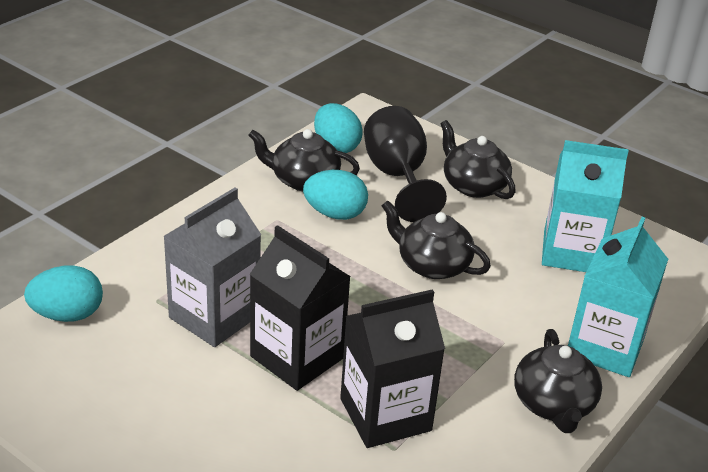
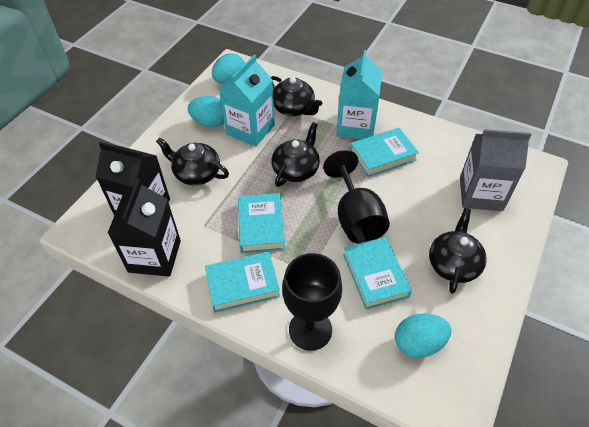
black goblet: [364,106,447,222] = 1 -> [282,253,342,351] [323,150,390,244] = 2
turquoise book: none = 0 -> [205,252,280,313] [238,193,285,253] [343,237,412,309] [350,128,419,177] = 4

